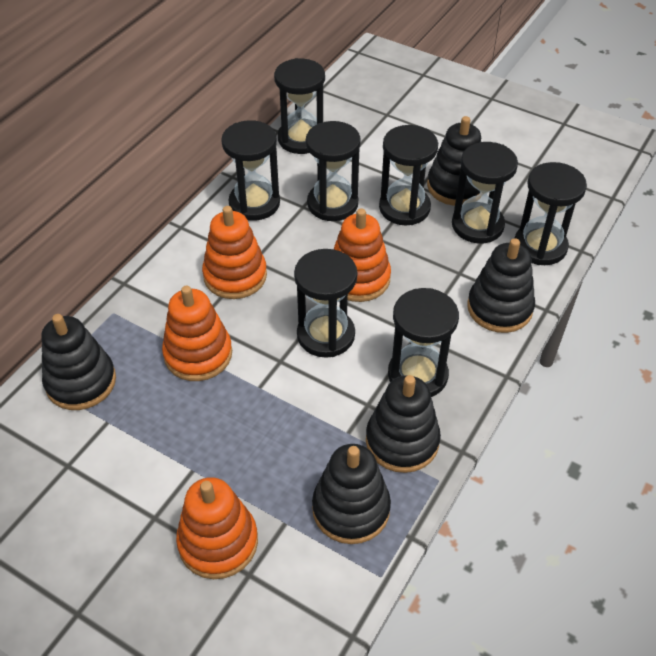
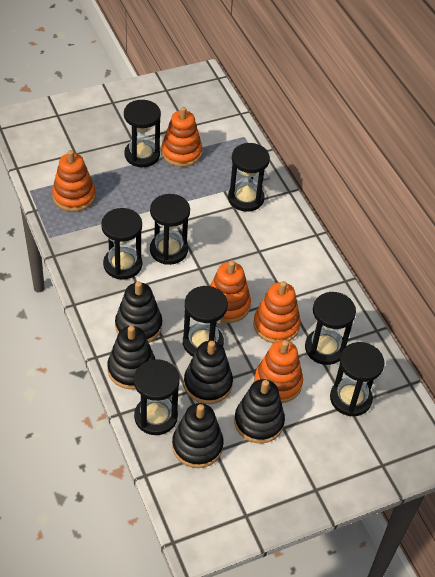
orange stacking toy: [162,286,232,381] [176,477,258,579] [202,206,267,299] [334,208,391,302] = 4 -> [52,150,95,212] [161,107,202,167] [210,260,251,323] [253,281,301,343] [254,340,303,403] = 5

